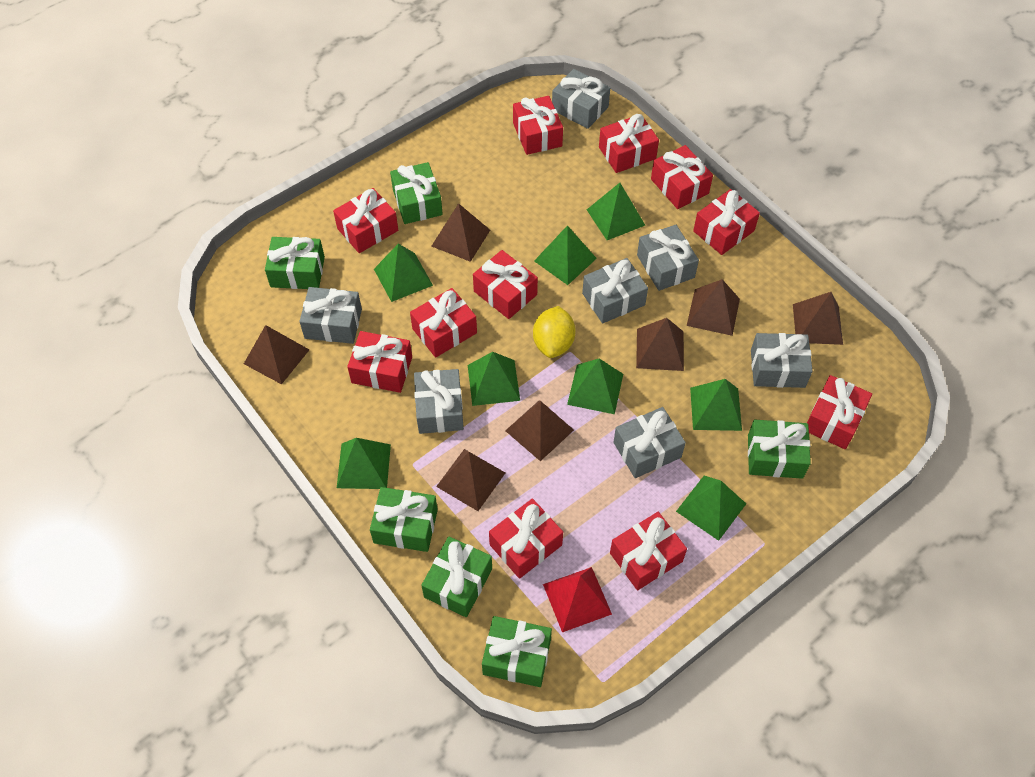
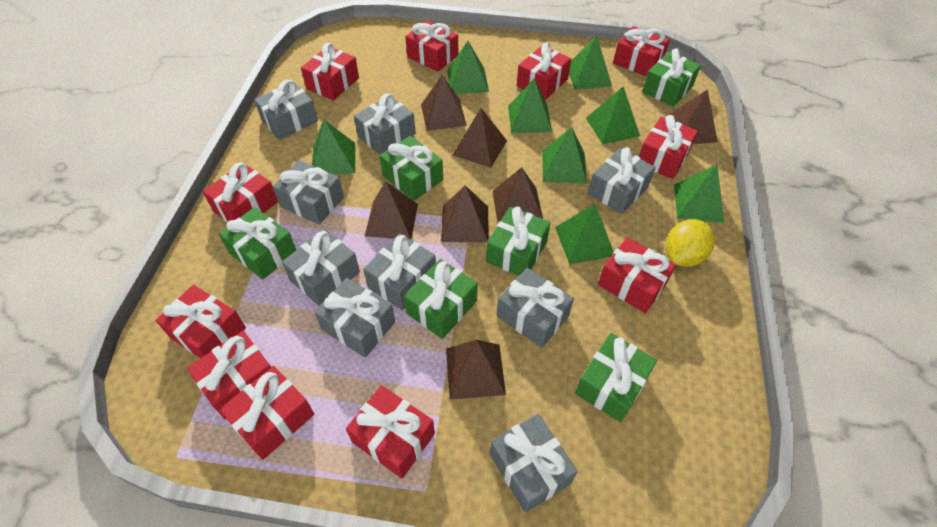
grey gift: [299,287,362,344] [414,369,464,434] [552,69,610,129] [582,258,648,324] [613,407,686,478] [637,225,699,291] [751,333,813,388] = 7 -> [254,79,318,140] [272,160,344,225] [282,229,360,306] [314,278,395,358] [354,93,416,155] [363,234,436,310] [490,414,578,513] [497,268,574,348] [588,147,655,214] = 9
red pyramid: [543,567,612,632] = 1 -> none = 0

